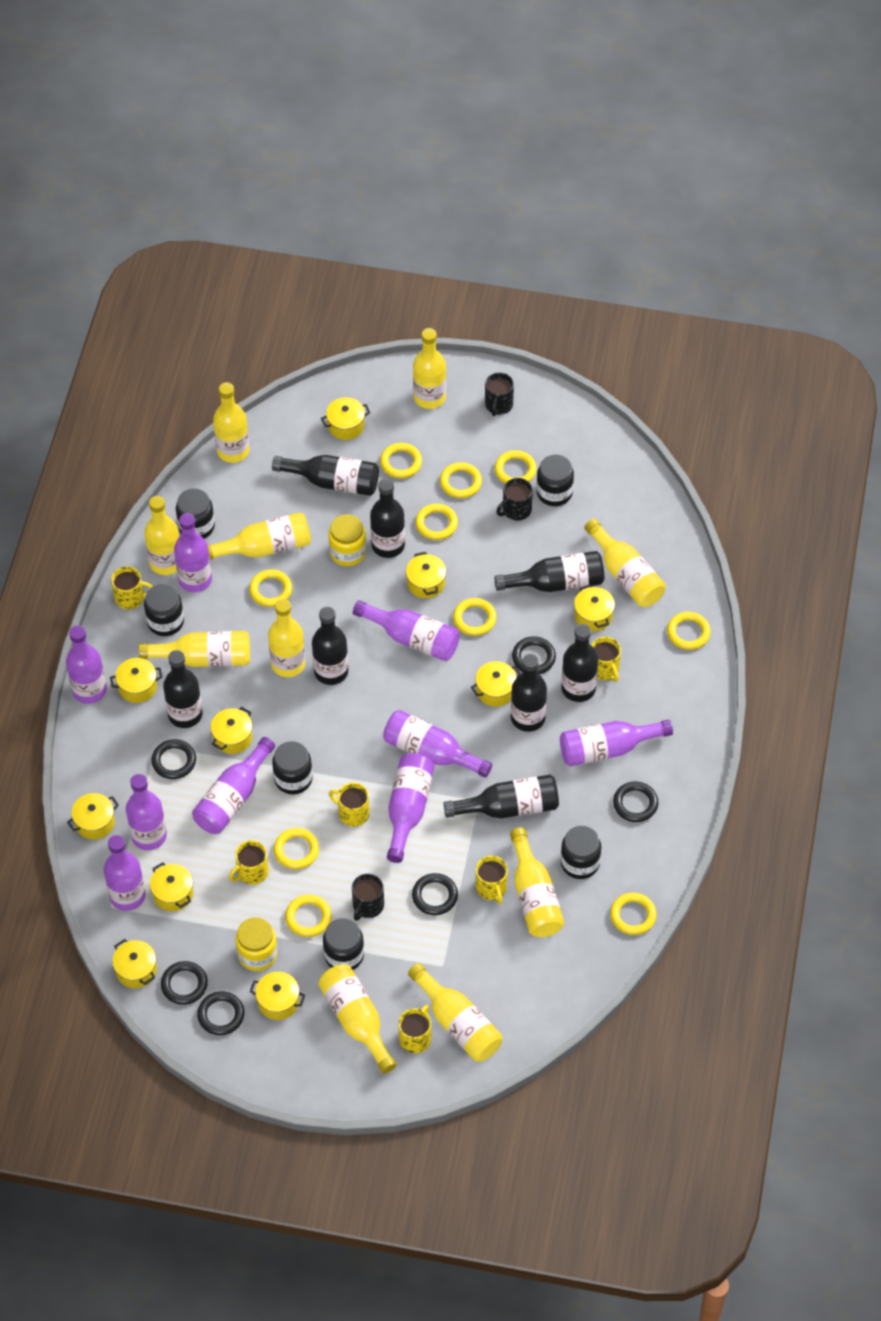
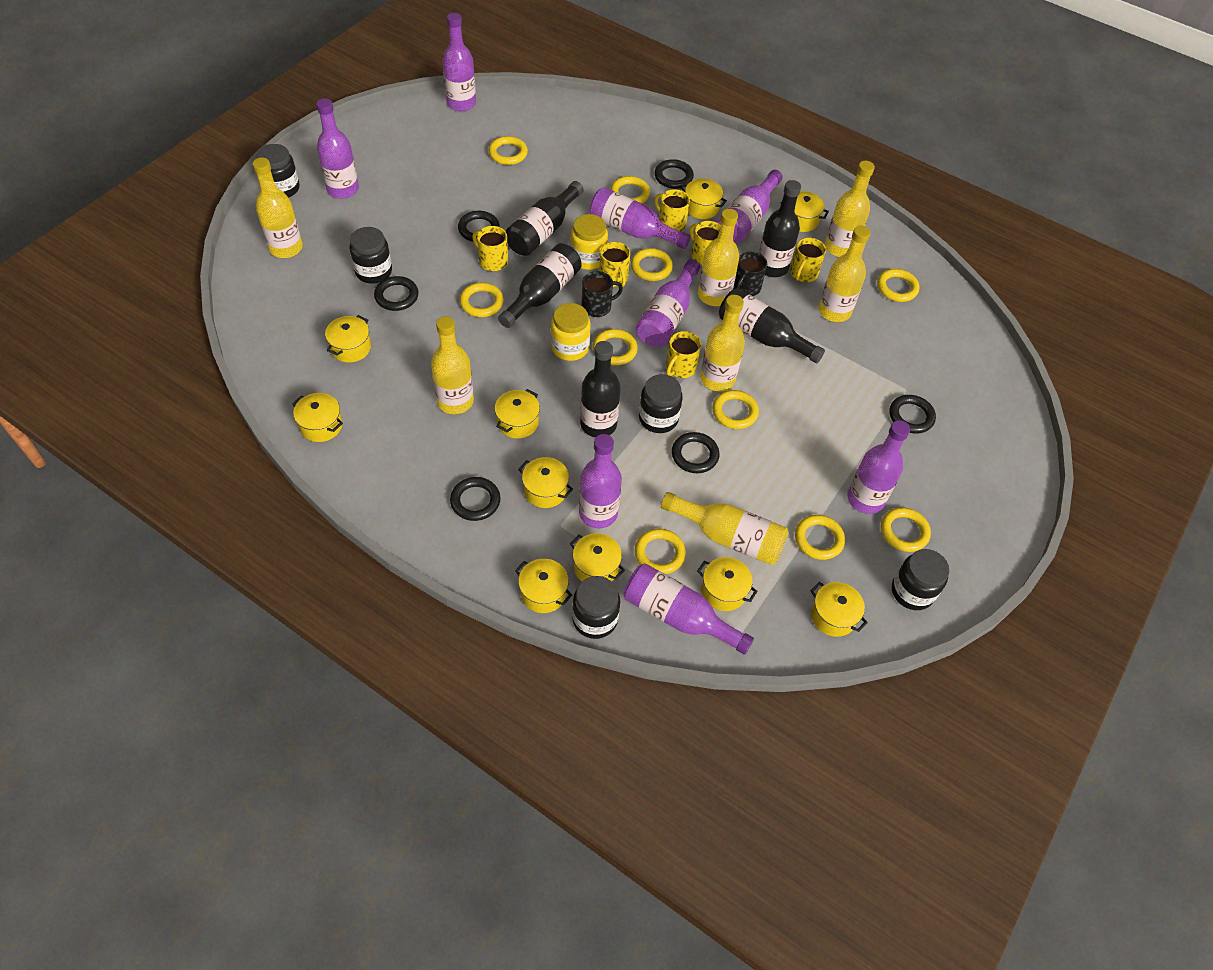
black bottle: [163,650,203,728] [272,455,379,496] [312,607,348,685] [370,478,405,558] [444,775,559,819] [494,551,604,592] [511,654,547,732] [562,624,598,702] = 8 -> [498,243,582,328] [506,181,584,256] [580,341,621,438] [719,288,825,363] [759,180,801,277] = 5
black jar: [144,584,184,636] [176,489,215,539] [272,741,313,794] [323,918,364,970] [536,455,574,506] [561,826,601,879] = 6 -> [256,144,300,198] [349,227,392,283] [572,576,620,639] [639,374,683,433] [892,549,949,610] = 5
black mug: [352,874,384,921] [485,373,514,416] [496,478,533,521] = 3 -> [582,271,623,317] [733,252,767,296] = 2
purple bottle: [66,626,107,704] [104,835,146,911] [126,774,167,850] [174,513,212,592] [192,737,275,834] [353,600,460,661] [383,710,492,778] [387,753,434,863] [560,720,673,766] = 9 -> [316,98,359,199] [442,13,476,111] [579,434,622,529] [590,187,690,249] [623,563,754,655] [636,259,700,347] [717,170,783,243] [847,420,910,514] = 8
yellow bottle: [139,631,250,667] [144,496,179,575] [208,512,311,560] [213,382,250,463] [268,599,305,677] [318,964,397,1074] [408,963,502,1061] [413,328,446,409] [510,827,564,937] [585,518,666,607] = 10 -> [253,158,303,258] [431,316,474,414] [661,492,789,565] [698,209,739,306] [700,295,745,391] [818,226,870,322] [825,161,875,257] = 7

